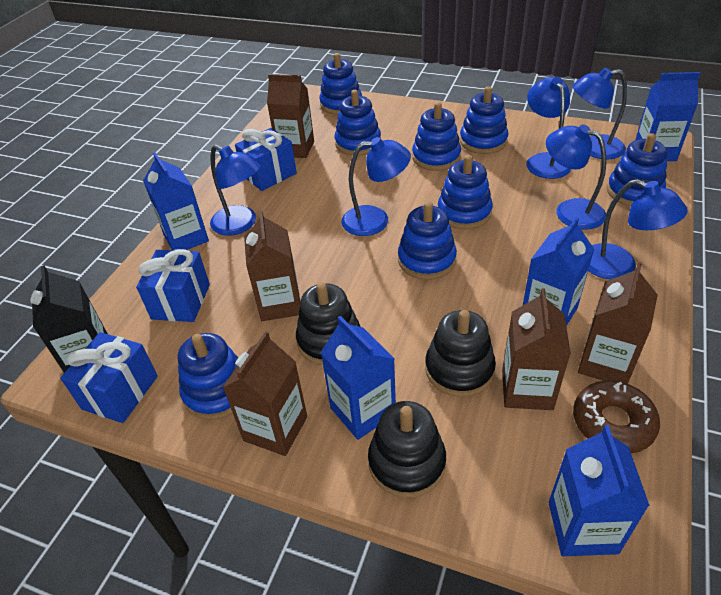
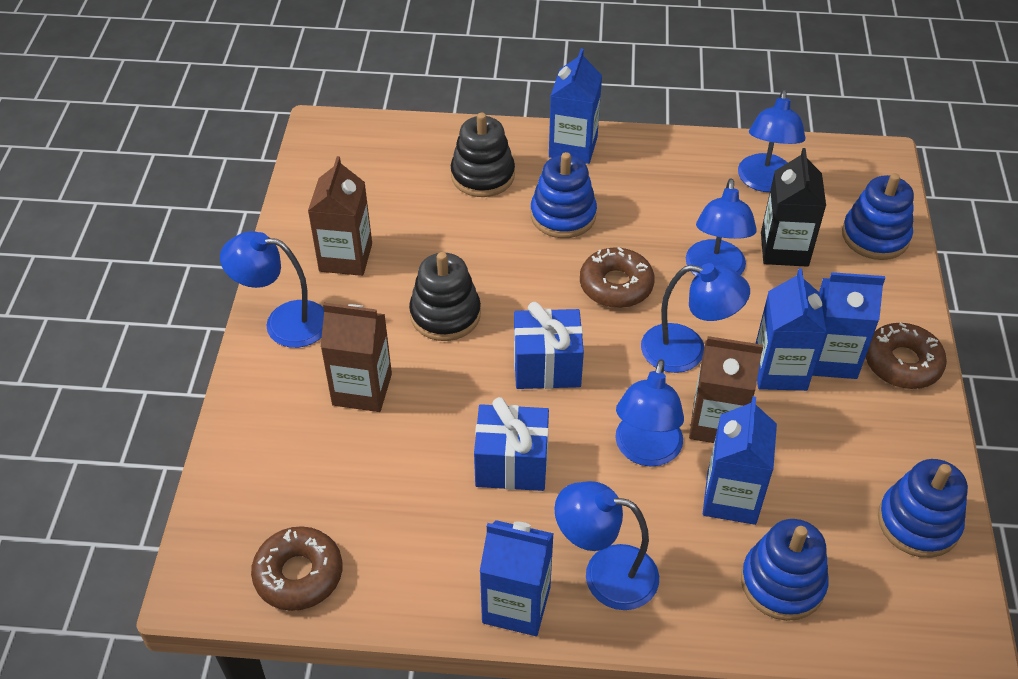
black stacking toy: [296,282,361,365] [368,401,446,498] [425,310,496,397] = 3 -> [409,252,481,341] [451,113,515,197] = 2
blue gift: [60,332,158,423] [136,249,210,322] [235,128,297,191] = 3 -> [474,397,549,491] [514,302,584,389] = 2
blue stacking toy: [178,333,238,420] [319,53,362,115] [335,90,381,156] [398,202,457,280] [412,102,461,171] [438,155,493,229] [460,86,508,154] [607,133,667,207] = 8 -> [531,152,597,238] [741,519,829,621] [842,173,914,260] [878,459,968,558] = 4
brown carton: [223,331,307,456] [244,210,300,321] [267,74,314,158] [502,289,571,410] [578,263,658,384] = 5 -> [308,156,372,276] [321,303,392,412] [689,336,763,443] = 3
brown donut: [573,380,660,453] = 1 -> [251,526,342,611] [580,247,654,308] [866,323,947,389] = 3

